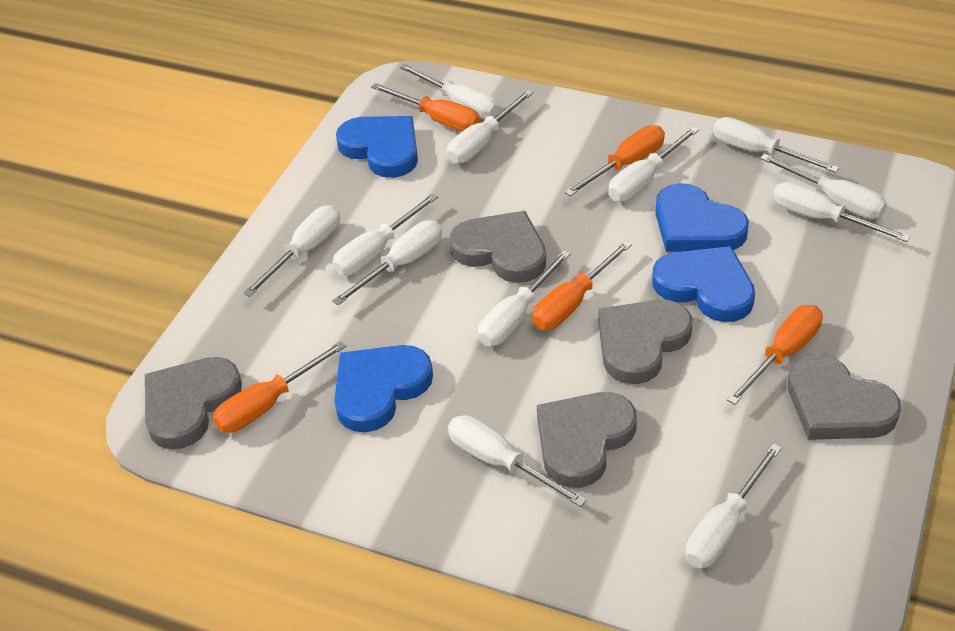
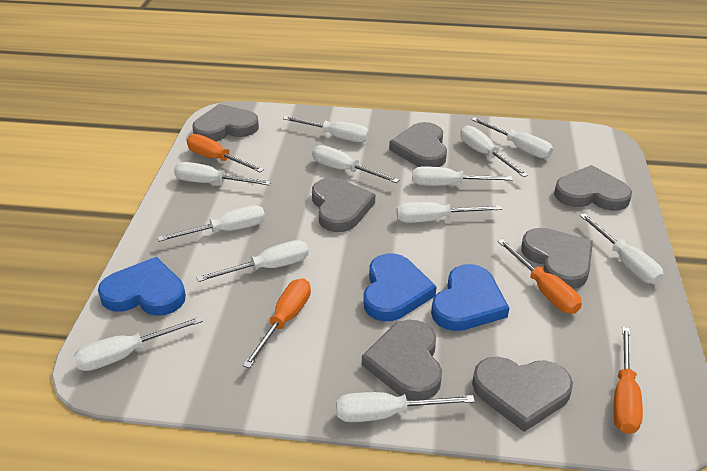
blue heart: [334,345,433,432] [336,116,418,178] [652,246,755,322] [655,183,749,252] = 4 -> [98,257,186,316] [364,253,437,321] [431,264,509,331] = 3
grey heart: [145,357,242,449] [450,211,546,283] [537,392,637,488] [598,300,692,384] [788,354,901,440] = 5 -> [193,104,259,141] [312,178,375,232] [362,320,442,400] [389,122,447,167] [472,357,573,432] [521,228,593,289] [554,165,632,211] = 7
orange screwdriver: [213,341,346,433] [371,83,480,132] [532,240,632,330] [564,125,665,196] [727,305,823,405] = 5 -> [187,134,264,172] [243,278,311,368] [498,239,582,314] [613,327,643,434] = 4

